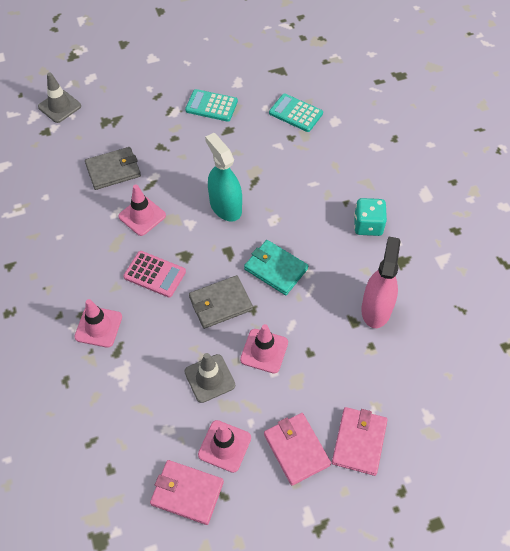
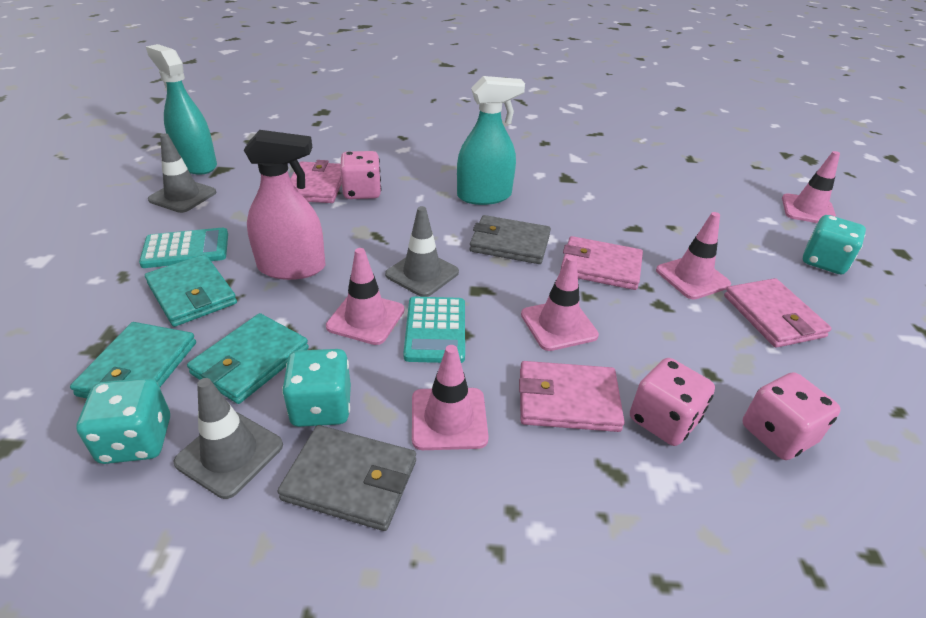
grey traffic cone: [38,72,81,123] [184,353,235,403] = 2 -> [148,133,216,213] [174,378,283,499] [385,206,459,297] = 3
pink calculator: [123,251,186,297] = 1 -> none = 0
pink dice: none = 0 -> [340,151,381,199] [630,358,715,446] [742,372,841,460] = 3
pink traffic cone: [74,299,122,348] [118,185,166,236] [198,420,251,473] [240,324,288,374] = 4 -> [326,248,405,345] [412,345,489,450] [521,256,599,351] [656,212,731,299] [782,151,840,223] = 5
pink wallet: [150,460,224,525] [264,413,331,486] [332,407,388,476] = 3 -> [290,160,342,203] [519,361,625,432] [560,236,643,290] [724,278,832,348] = 4
turquoise dice: [354,198,387,236] = 1 -> [76,378,170,464] [282,349,351,427] [803,215,866,275] = 3
turquoise spray bottle: [205,133,242,221] = 1 -> [146,44,217,175] [457,76,525,205] = 2
turquoise wallet: [244,240,308,295] = 1 -> [70,322,196,398] [145,254,237,327] [187,313,309,404] = 3

